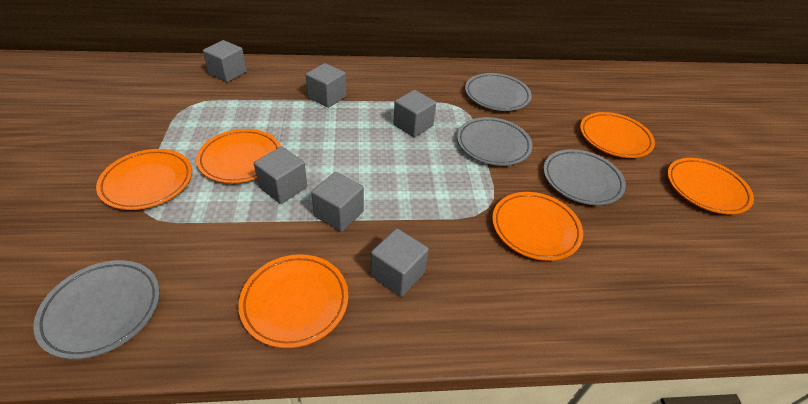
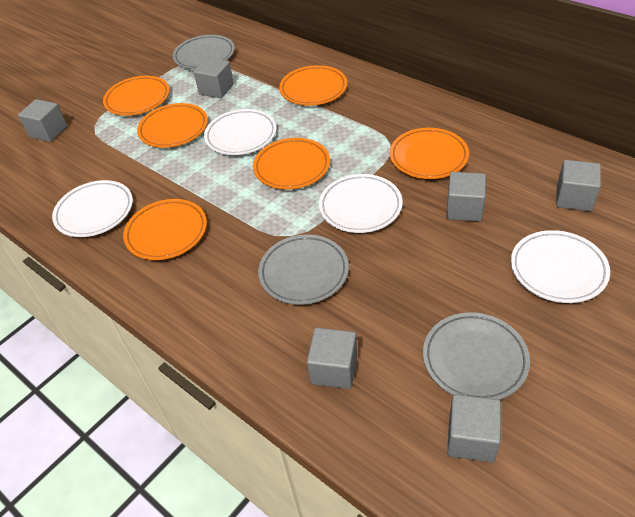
grey plate: [33,260,160,359] [457,117,533,166] [465,73,532,111] [543,149,626,205] = 4 -> [173,35,235,69] [258,234,349,305] [423,312,530,400] = 3
white plate: none = 0 -> [52,180,133,237] [204,109,277,155] [319,174,403,233] [511,230,610,303] = 4

